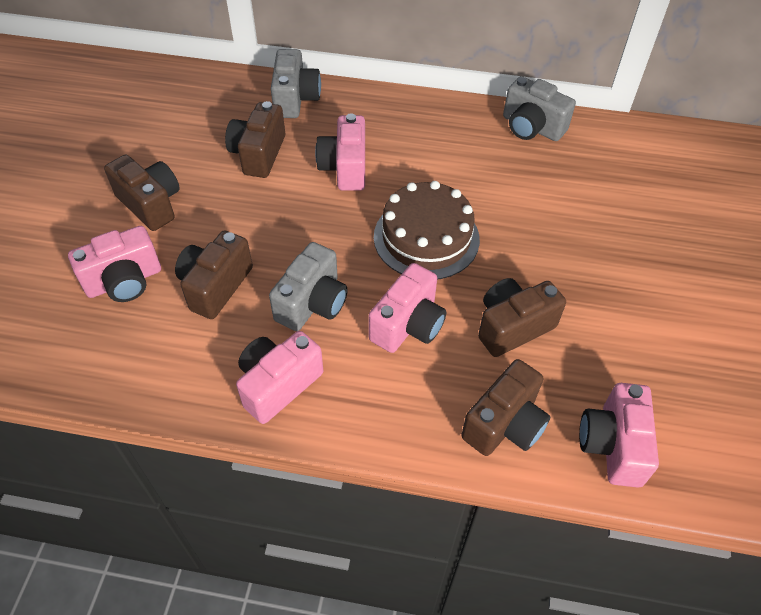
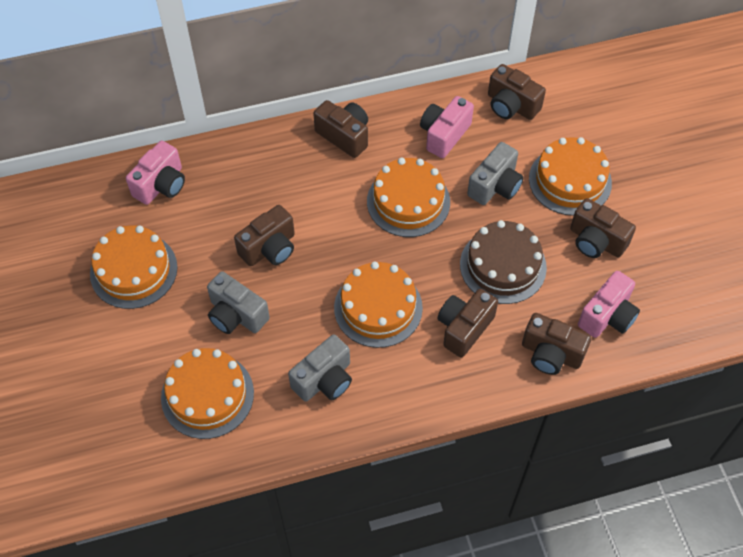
brown camera: [104,155,180,231] [175,230,253,319] [225,101,285,178] [461,359,550,456] [478,278,566,357] = 5 -> [234,205,295,266] [313,100,368,158] [438,289,498,358] [488,64,546,120] [522,313,592,375] [570,198,636,258] = 6
orange cake: none = 0 -> [90,226,178,309] [161,348,254,439] [334,262,423,348] [367,158,450,237] [529,137,612,216] = 5
pink camera: [68,226,161,302] [236,331,323,424] [315,113,365,191] [369,263,446,353] [579,383,659,488] = 5 -> [126,141,185,205] [420,96,474,158] [578,271,640,338] = 3

